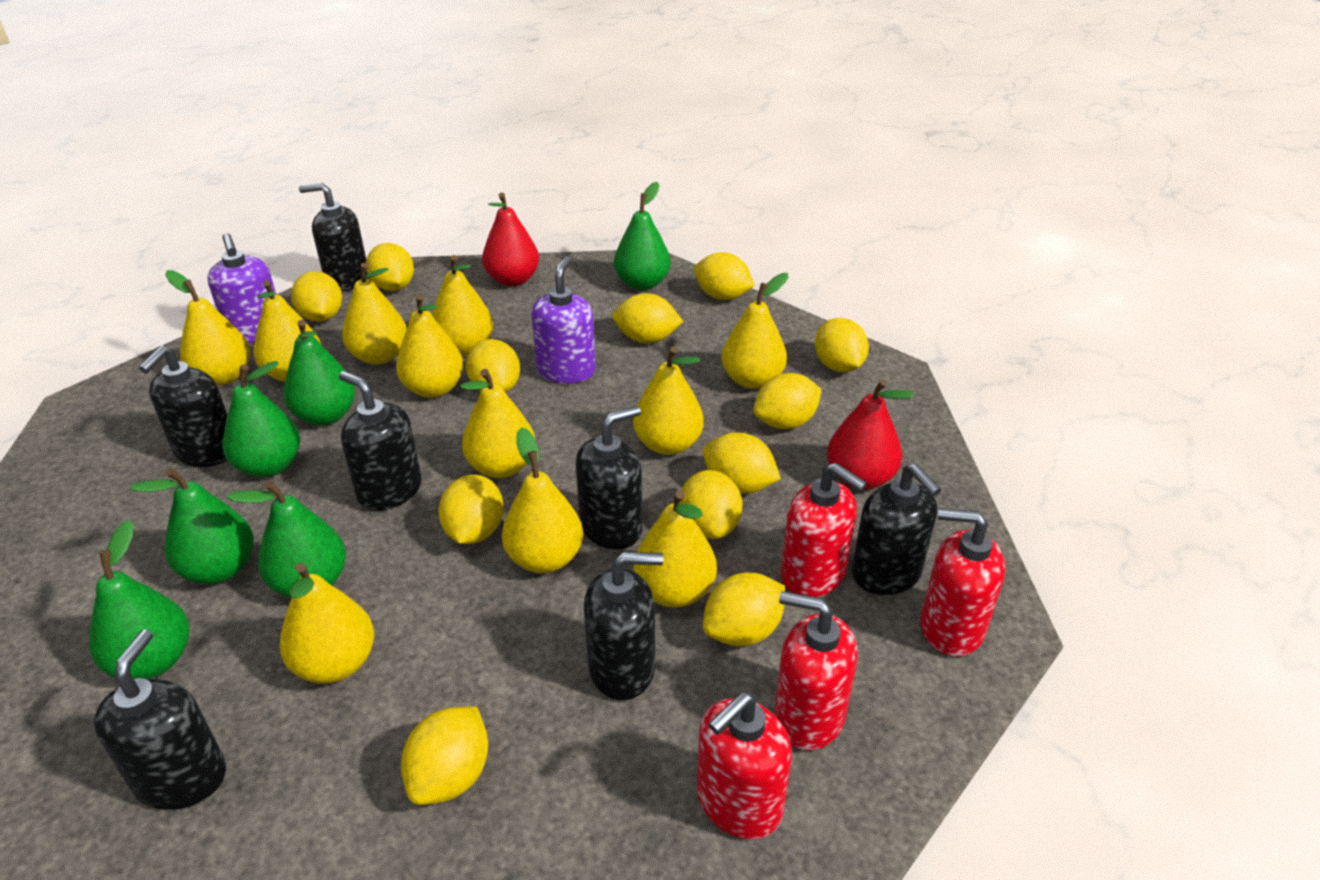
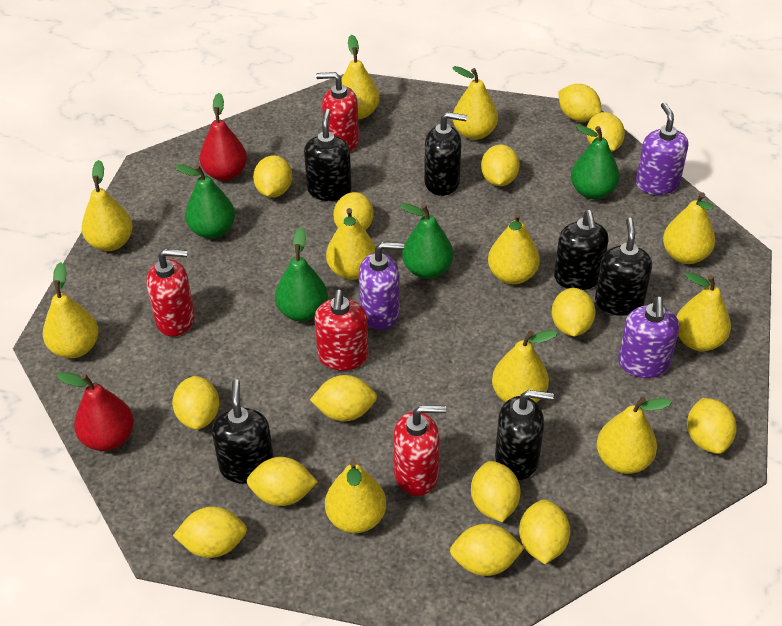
black soap dispenser: [93,630,226,810] [139,346,227,467] [299,183,367,291] [339,371,422,511] [576,406,643,550] [584,552,664,700] [852,463,941,595] = 7 -> [212,379,274,484] [304,109,352,201] [424,112,467,196] [495,390,554,480] [554,210,608,290] [595,218,652,316] = 6
green pear: [89,520,190,679] [130,467,254,584] [222,361,300,477] [227,480,346,598] [283,320,355,426] [614,182,671,290] = 6 -> [174,164,235,239] [275,227,328,322] [400,203,453,279] [571,125,620,199] = 4
purple soap dispenser: [207,233,276,343] [531,256,596,384] = 2 -> [359,242,404,330] [618,297,679,378] [636,102,688,195] = 3
yellow lemon: [291,271,342,322] [366,243,414,291] [401,706,488,805] [438,475,504,544] [466,339,520,393] [612,293,683,343] [680,470,742,539] [694,253,755,300] [703,432,781,494] [703,573,785,646] [753,373,822,429] [815,318,869,372] = 12 -> [172,376,219,430] [173,507,247,558] [247,457,317,506] [253,155,292,198] [310,375,377,421] [333,192,374,231] [450,524,524,576] [471,461,521,522] [481,144,520,186] [519,499,570,564] [552,288,596,336] [558,84,602,122] [587,112,625,152] [687,398,737,454] = 14

